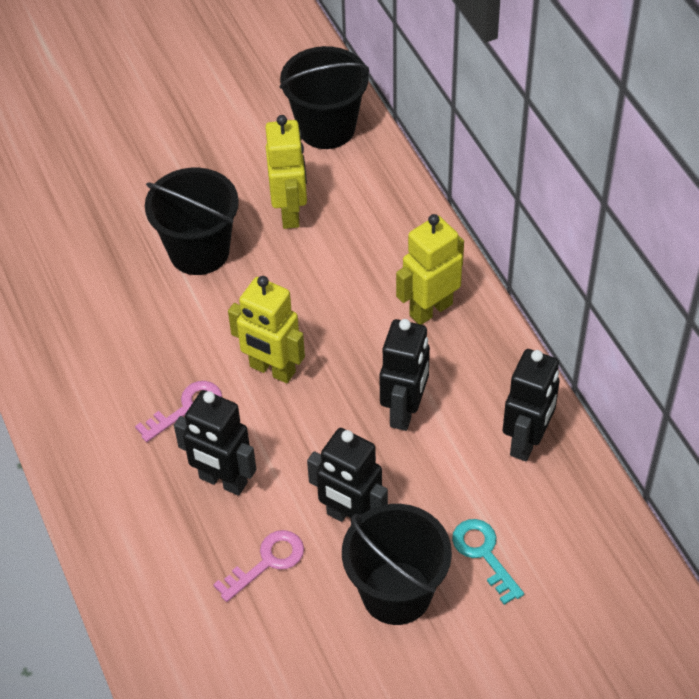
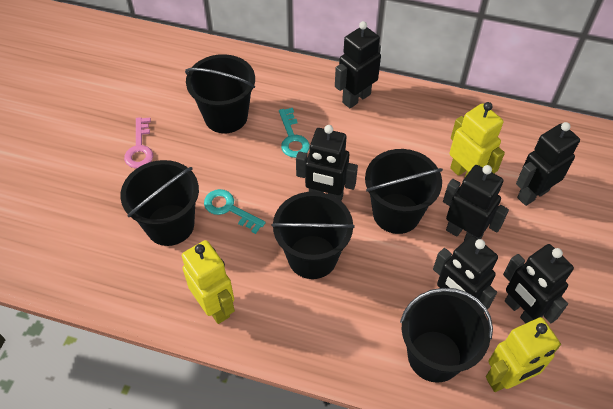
black bucket: [145,168,239,275] [279,46,369,149] [342,504,452,625] = 3 -> [120,160,199,246] [185,54,255,133] [272,192,355,279] [365,149,443,234] [400,288,493,383] = 5
black robot: [174,390,256,496] [307,428,388,525] [379,319,430,431] [503,349,560,461] = 4 -> [296,125,358,201] [335,21,381,108] [433,235,498,312] [443,165,509,241] [503,244,574,323] [516,122,580,206] = 6
pink key: [135,381,222,442] [213,530,304,602] = 2 -> [124,117,153,168] = 1
turquoise key: [452,519,524,605] = 1 -> [204,189,265,234] [279,108,310,158] = 2

